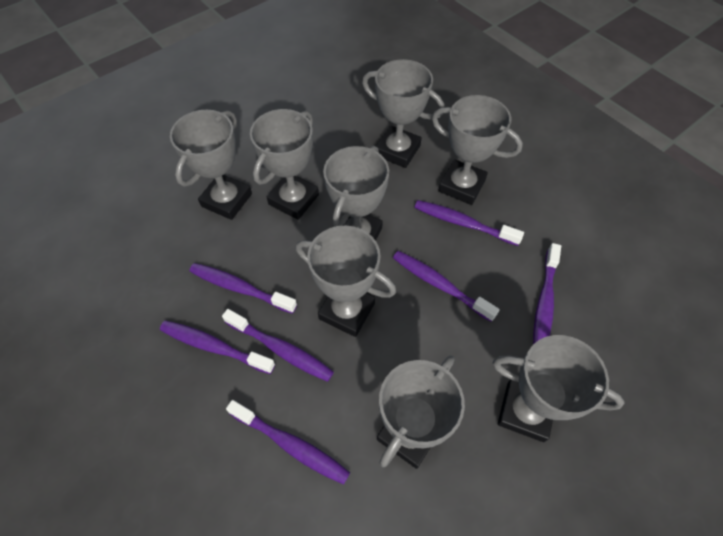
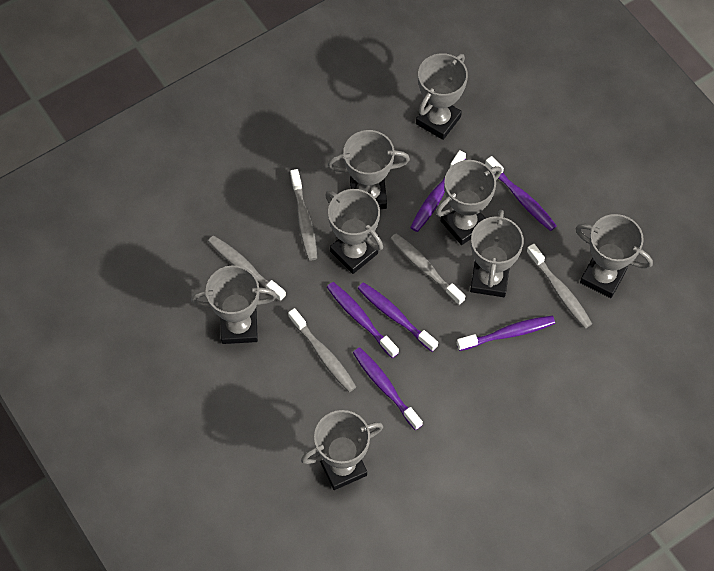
grey toothbrush: none = 0 -> [208,236,286,301] [288,308,356,392] [290,169,317,261] [390,233,465,305] [526,244,592,329] = 5
purple toothbrush: [160,321,275,374] [189,263,297,314] [222,309,334,382] [226,400,350,485] [393,251,500,322] [414,200,524,246] [533,243,561,344] = 7 -> [327,282,399,358] [353,347,423,430] [357,282,438,352] [410,150,466,232] [457,316,555,351] [485,156,557,231] = 6

